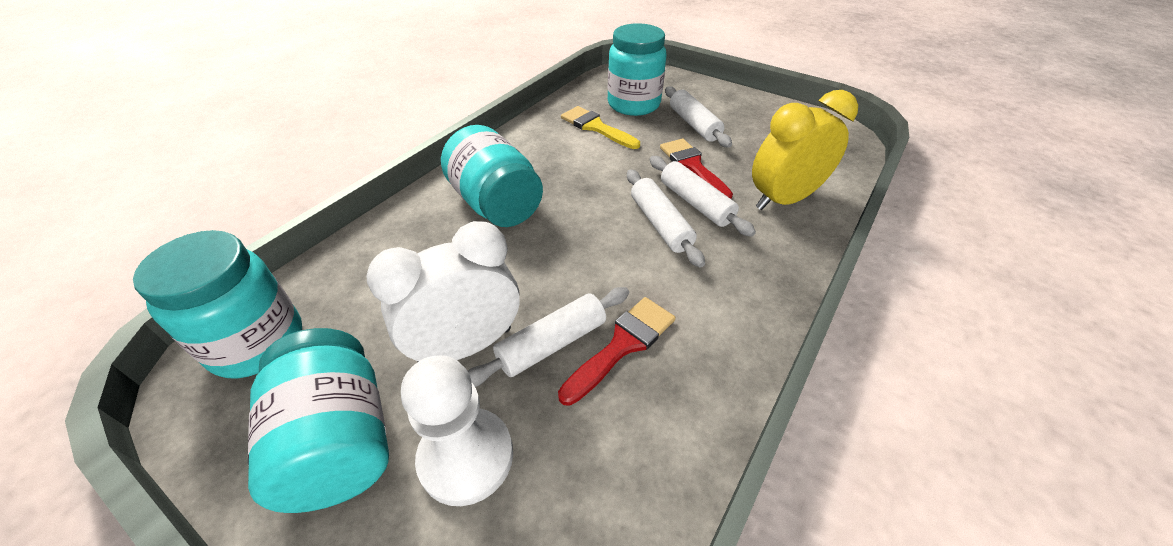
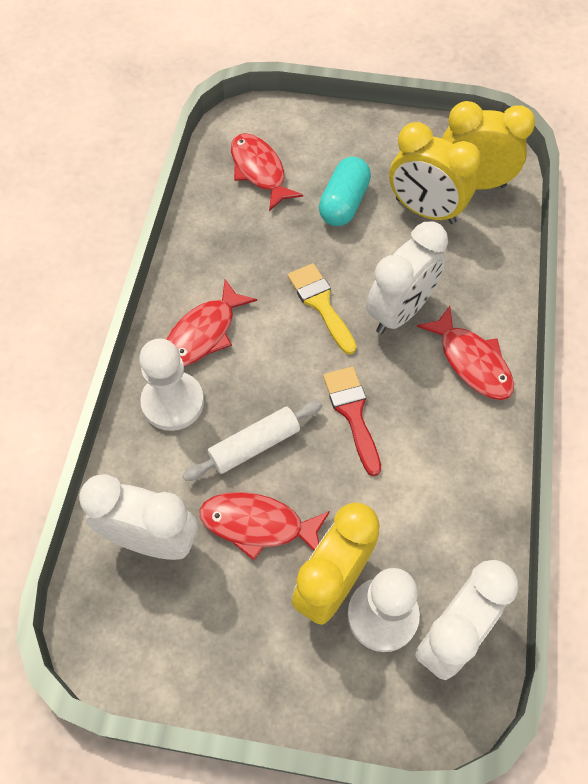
red brush: [558,297,675,406] [660,139,733,199] = 2 -> [323,367,381,476] = 1
red fish: none = 0 -> [166,279,257,367] [199,492,330,560] [231,133,303,211] [417,306,514,400] = 4
turquoise capsule: none = 0 -> [319,157,371,226] = 1
turquoise jar: [133,230,302,378] [248,328,389,513] [441,125,543,227] [608,23,667,116] = 4 -> none = 0
white clock: [366,221,520,362] = 1 -> [79,474,198,560] [366,221,448,334] [415,560,519,680] = 3
white pawn: [401,355,513,506] = 1 -> [139,338,204,431] [347,568,420,652] = 2
white rolling pin: [468,287,629,387] [627,169,705,268] [650,156,756,237] [665,86,732,148] = 4 -> [182,400,323,481] = 1
yellow clock: [752,90,858,210] = 1 -> [292,502,380,625] [389,122,481,224] [442,101,535,190] = 3

